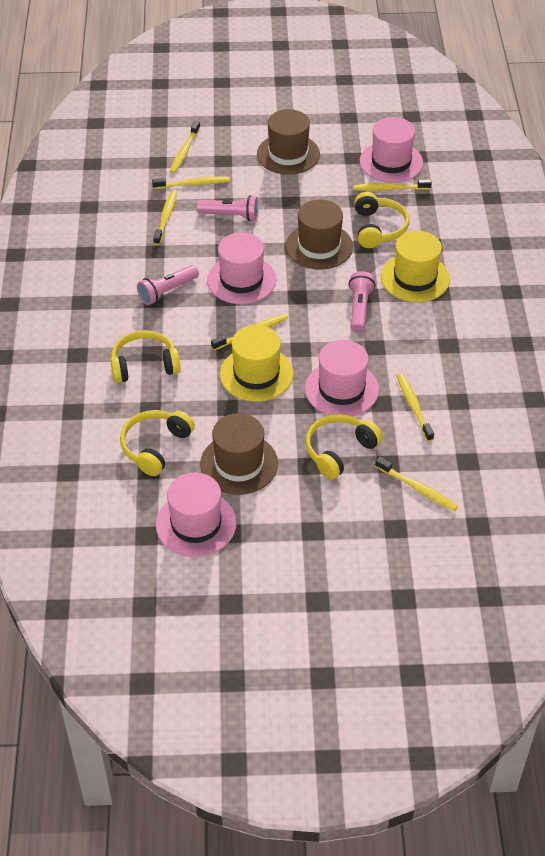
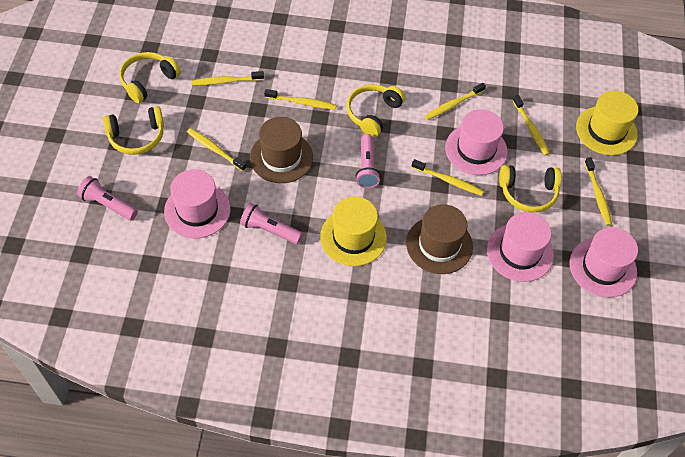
brown hat: [200,413,278,495] [257,109,320,175] [285,199,353,270] = 3 -> [250,117,313,183] [406,204,473,274] = 2

